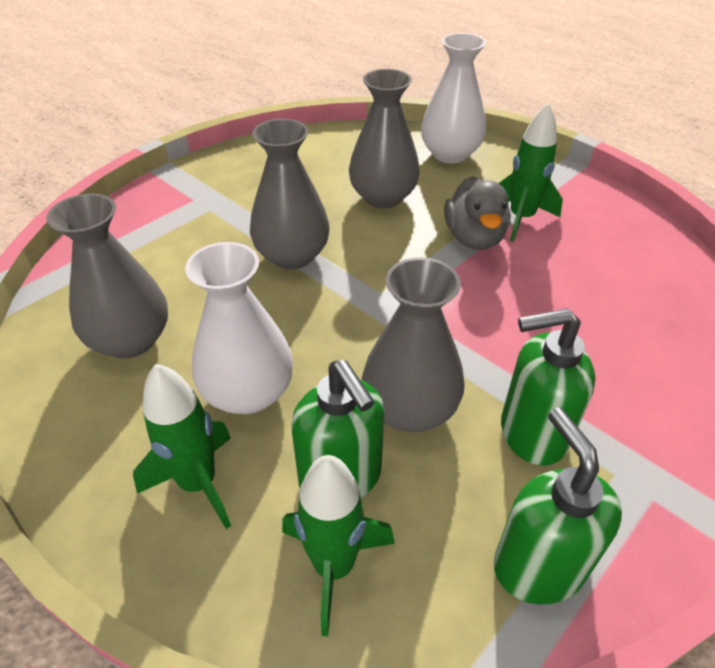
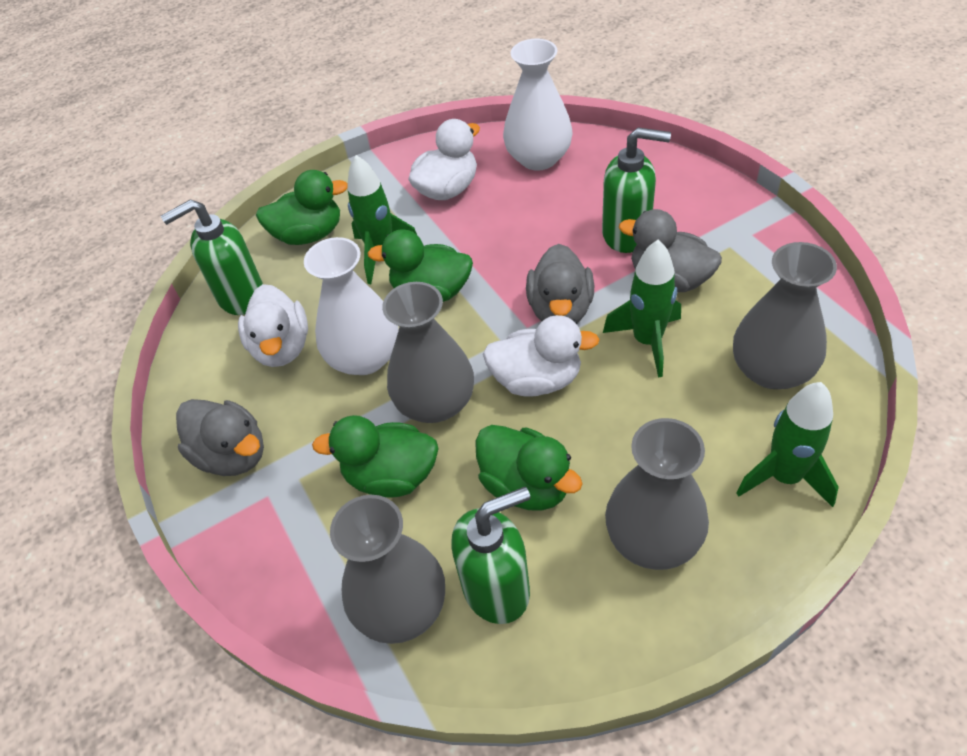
green duck: none = 0 -> [256,170,348,245] [312,415,439,498] [368,229,473,302] [475,425,583,511] = 4
grey duck: [444,176,510,250] = 1 -> [176,399,264,476] [526,244,594,323] [619,209,722,292] = 3
white duck: none = 0 -> [238,284,308,367] [408,119,480,200] [483,315,600,397] = 3

